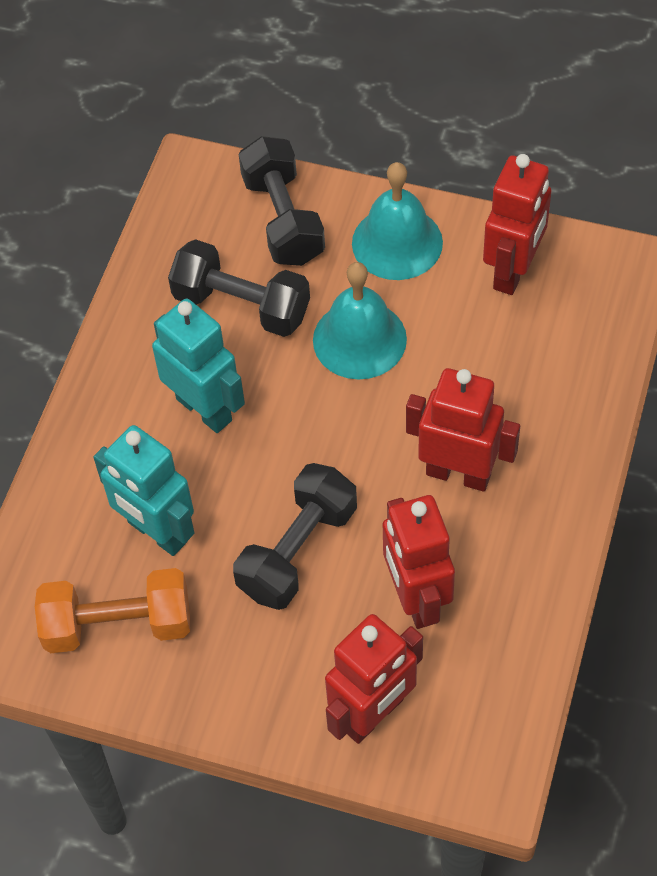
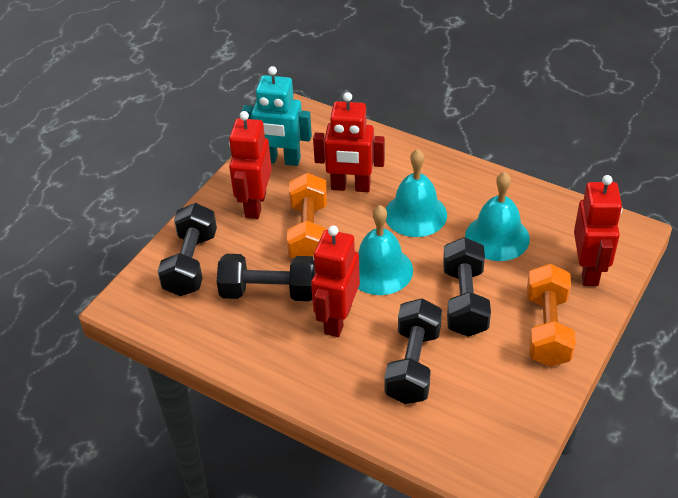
black dumbbell: [168,239,310,337] [233,463,357,610] [239,136,325,266] = 3 -> [157,203,217,296] [217,254,315,301] [384,298,442,404] [443,237,491,337] = 4
orange dumbbell: [35,568,190,653] = 1 -> [287,173,327,258] [527,264,576,367] = 2
turquoise bell: [313,262,407,380] [352,162,443,280] = 2 -> [358,205,413,295] [386,149,447,237] [465,172,530,261] = 3
turquoise robot: [93,425,194,556] [152,299,245,433] = 2 -> [241,66,312,166] = 1

